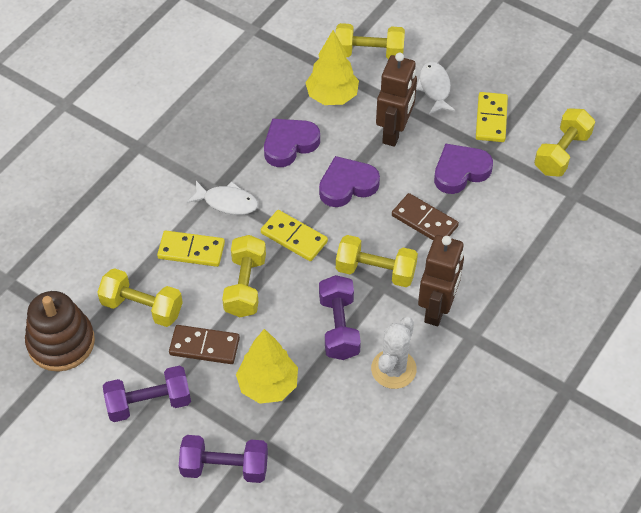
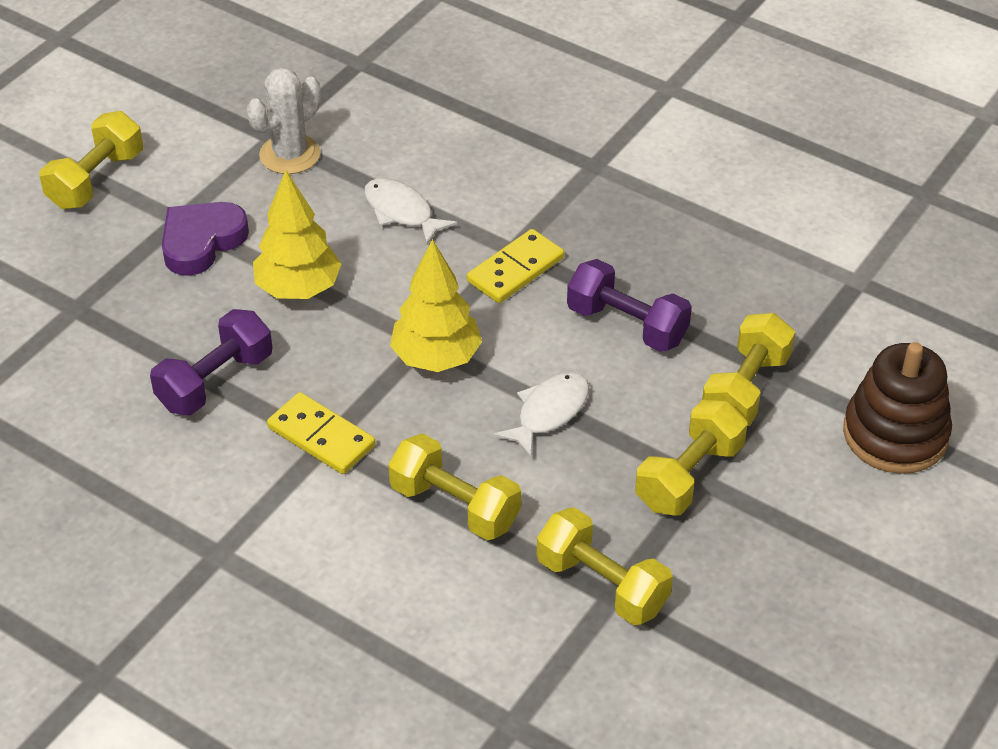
brown domino: [169,325,240,364] [392,193,459,240] = 2 -> none = 0
brown robot: [376,53,417,147] [418,235,464,326] = 2 -> none = 0
purple dumbbell: [103,366,191,422] [179,435,268,483] [319,275,361,360] = 3 -> [150,309,273,415] [567,259,692,352] = 2
purple heart: [264,119,320,167] [319,156,380,207] [434,144,493,194] = 3 -> [162,202,249,276] = 1
yellow domino: [157,231,225,267] [261,210,328,261] [476,92,508,142] = 3 -> [267,392,375,474] [467,229,564,303] = 2

